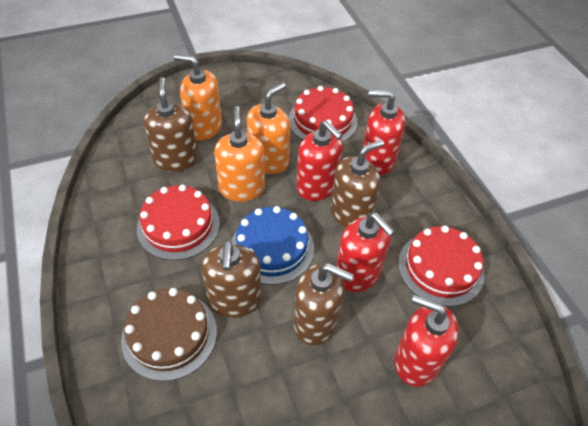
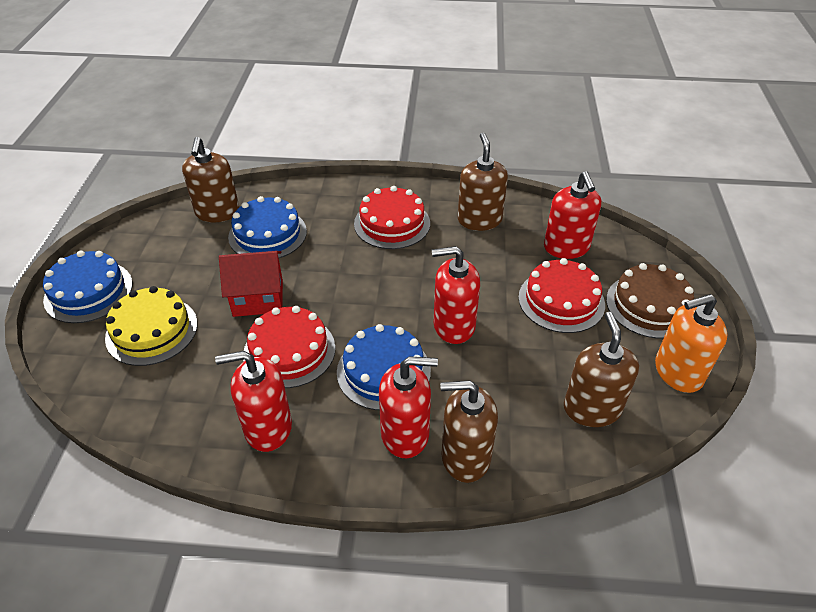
blue cake: [231,206,314,285] = 1 -> [43,250,133,323] [228,196,307,258] [337,324,431,410] = 3
orange soap dispenser: [174,54,222,140] [214,106,265,202] [247,82,290,174] = 3 -> [655,294,728,393] = 1
red house: none = 0 -> [219,251,283,317] = 1
yellow cake: none = 0 -> [105,286,197,366] = 1

